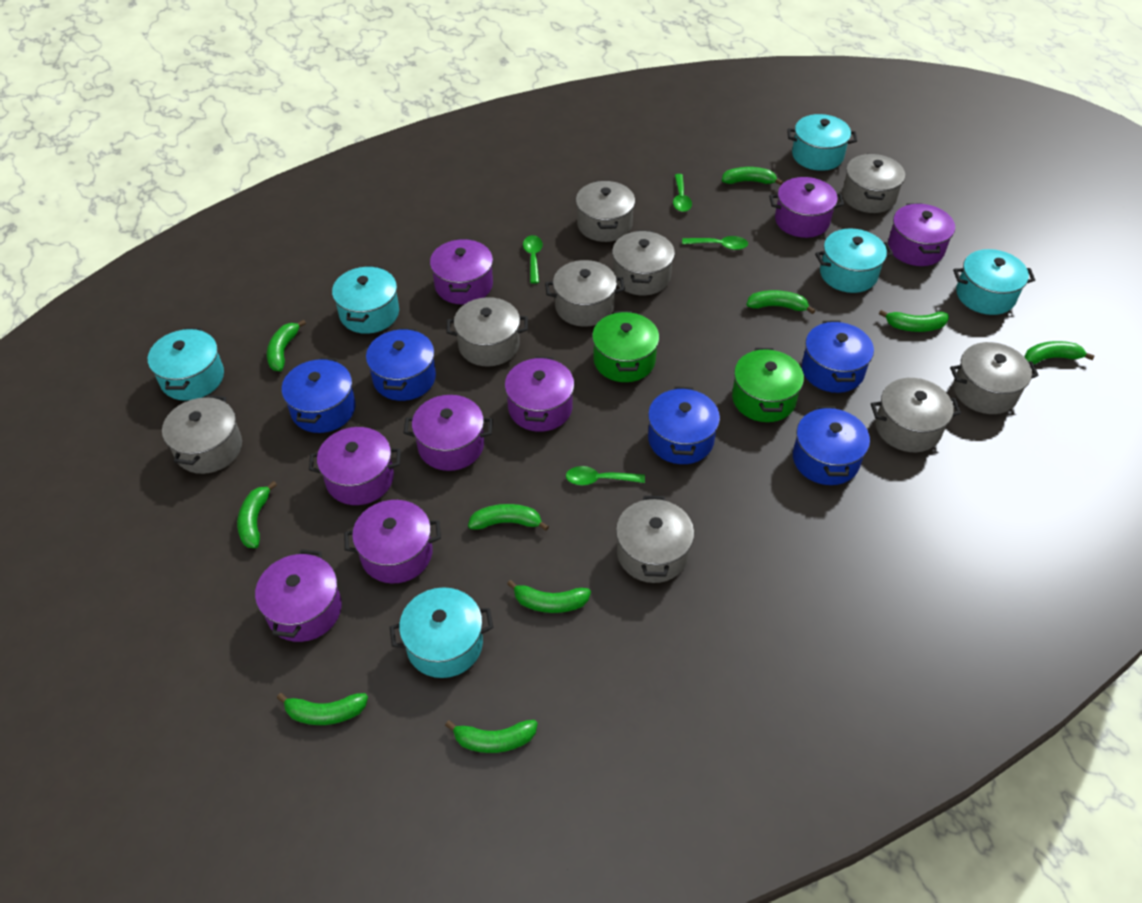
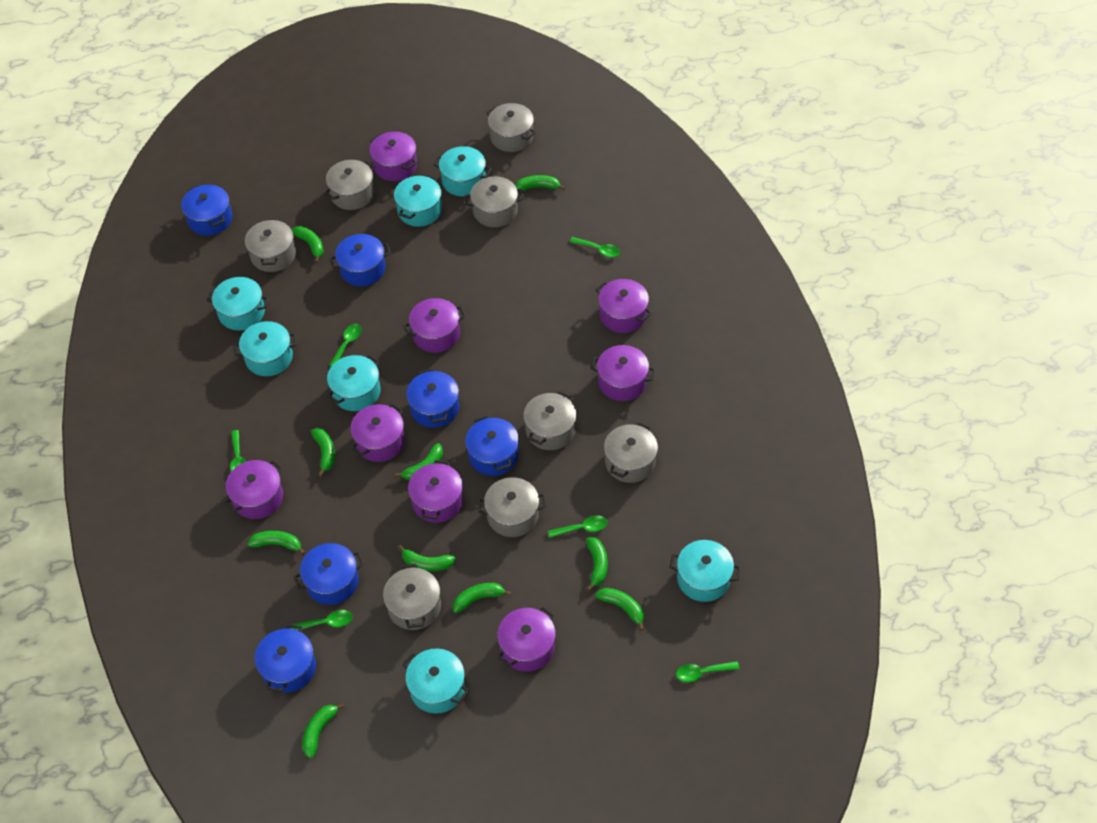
blue pot: [282,357,356,433] [366,328,436,401] [648,386,720,464] [793,406,870,485] [802,320,874,393] = 5 -> [181,185,232,236] [255,624,316,693] [294,543,364,605] [329,234,391,286] [406,368,459,428] [465,415,519,476] = 6
green pot: [592,311,659,382] [732,348,804,422] = 2 -> none = 0
green spoon: [523,235,543,284] [566,466,645,485] [673,174,692,212] [682,236,748,250] = 4 -> [230,430,247,471] [290,610,353,630] [329,324,362,367] [548,516,608,538] [570,237,620,257] [676,661,739,682] = 6
grey pot: [162,395,242,474] [446,297,528,366] [545,260,625,327] [576,181,635,242] [612,230,675,295] [616,496,694,583] [842,154,905,213] [871,378,961,452] [950,342,1039,414] = 9 -> [245,218,296,272] [324,160,375,210] [383,564,441,630] [465,176,524,227] [478,477,546,537] [486,103,536,152] [523,391,577,450] [604,422,658,483] = 8
turquoise pot: [148,328,224,401] [332,265,399,334] [390,587,493,678] [787,114,857,171] [815,228,893,293] [953,249,1035,315] = 6 -> [206,277,269,331] [233,321,297,376] [327,355,381,411] [394,174,442,227] [402,649,469,714] [433,146,492,196] [669,540,741,602] = 7

